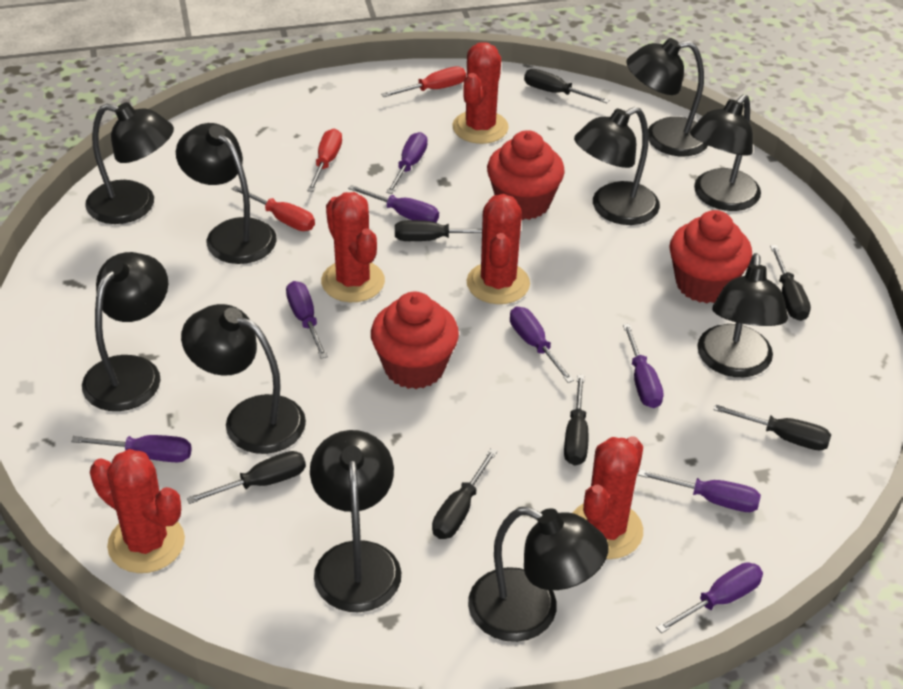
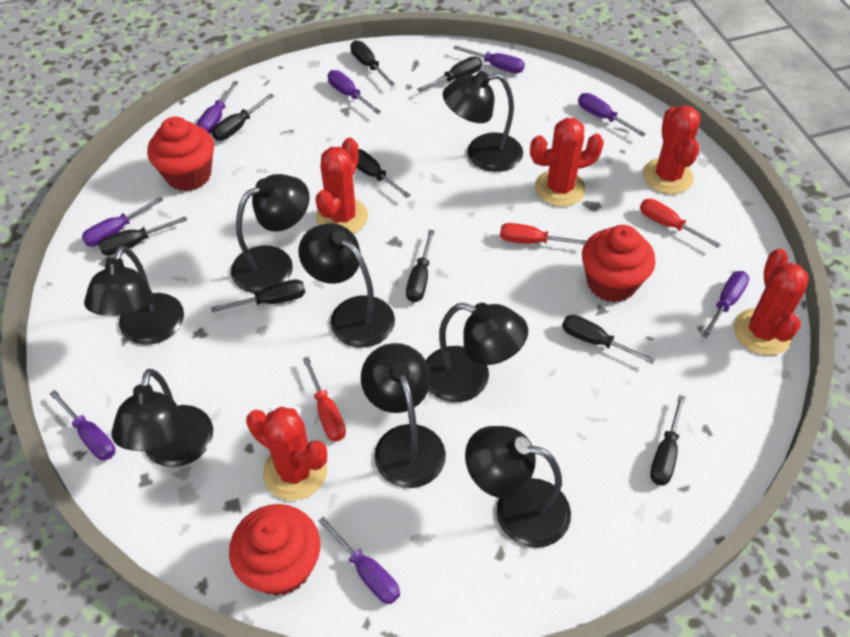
black lamp: [82,252,168,411] [85,102,174,224] [176,123,277,264] [181,304,306,454] [310,430,401,612] [468,507,609,642] [574,107,660,225] [626,38,708,156] [690,95,761,211] [697,253,788,377] = 10 -> [84,246,184,345] [111,369,213,467] [231,174,310,293] [299,223,395,348] [361,343,446,488] [426,303,528,402] [443,71,523,172] [465,426,571,548] = 8
black screwdriver: [187,451,306,504] [395,220,482,241] [432,448,498,539] [524,69,609,103] [564,375,588,466] [714,405,831,451] [770,245,811,321] = 7 -> [98,216,187,255] [211,279,305,312] [212,94,274,141] [350,40,395,86] [356,149,411,198] [406,230,435,302] [417,56,482,92] [562,315,655,364] [650,395,685,486] = 9

